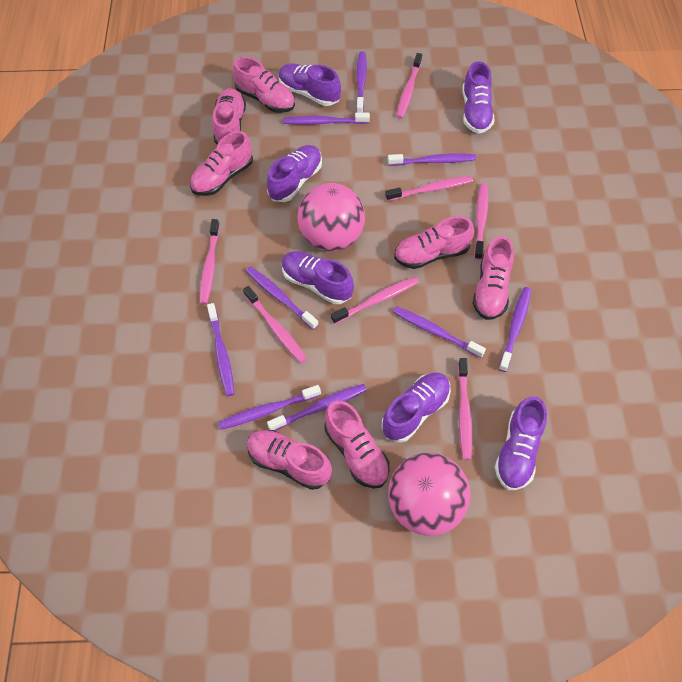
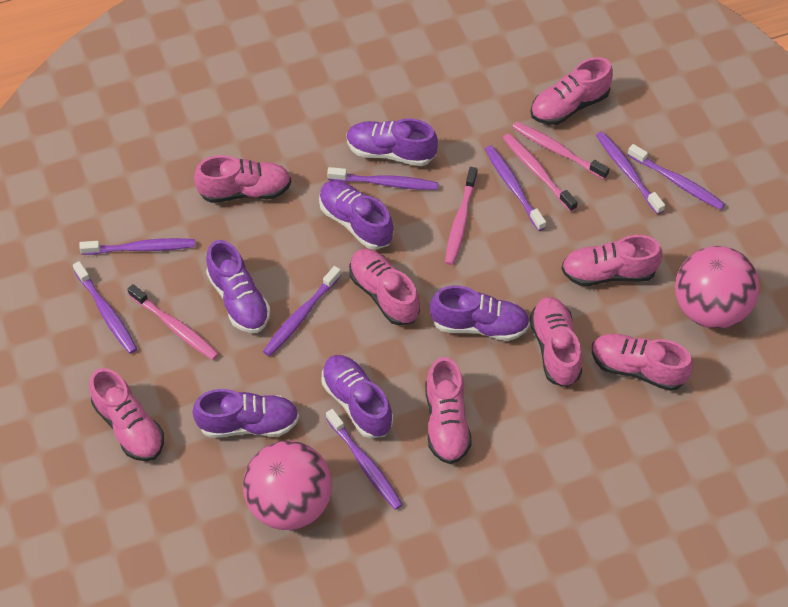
pink shoe: [190,131,253,196] [212,88,246,145] [233,57,295,113] [247,430,332,490] [324,401,390,489] [394,216,474,269] [473,236,514,320] = 7 -> [89,368,164,461] [194,155,291,203] [349,249,420,326] [425,357,472,464] [530,297,582,387] [531,57,613,125] [561,235,663,286] [592,334,693,391] = 8
pink toothbrush: [200,219,220,305] [243,286,307,363] [331,277,419,324] [385,176,473,201] [396,53,422,119] [458,358,472,460] [474,183,488,260] = 7 -> [127,284,219,360] [445,167,478,265] [503,133,578,212] [512,121,610,179] = 4
purple toothbrush: [207,303,235,396] [219,385,321,430] [246,266,318,330] [267,384,367,431] [284,112,370,125] [356,51,367,113] [388,153,476,166] [393,306,486,358] [499,287,531,372] = 9 -> [73,261,137,354] [79,238,195,255] [263,266,341,357] [326,409,403,510] [327,167,438,190] [485,145,546,231] [596,131,665,214] [628,144,725,210] = 8

